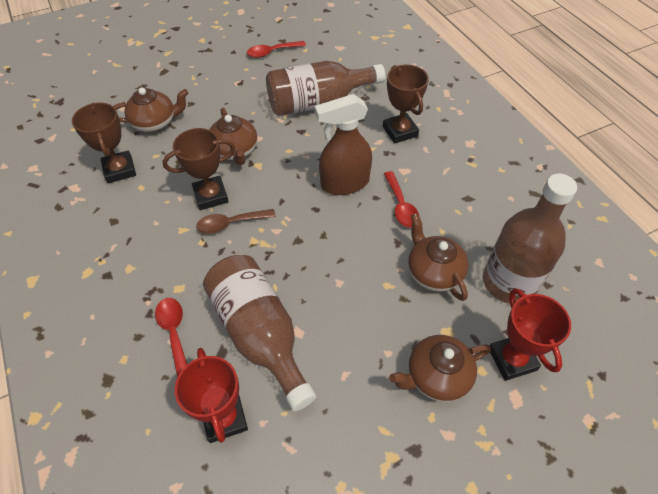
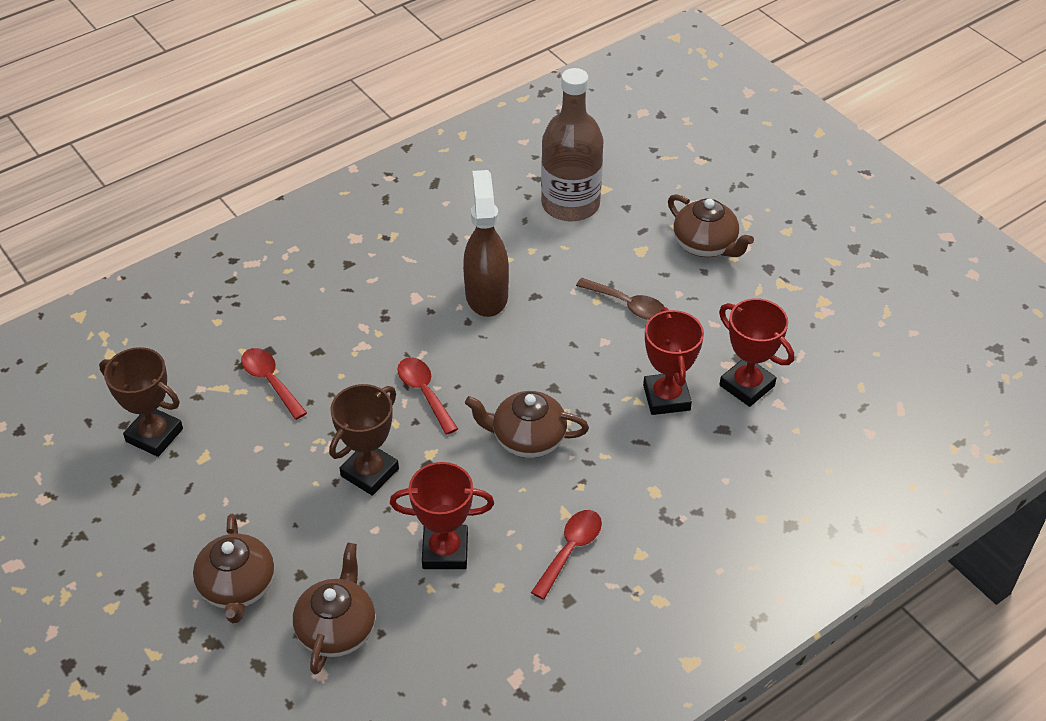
brown bottle: [203,255,316,411] [266,61,385,116] [483,174,577,304] = 3 -> [541,68,604,222] = 1
brown trophy: [72,103,136,183] [162,128,235,210] [383,65,429,144] = 3 -> [99,347,183,457] [329,384,399,496] = 2
red trophy: [175,348,248,443] [490,288,571,381] = 2 -> [390,462,494,569] [643,307,704,415] [719,298,794,407] = 3

